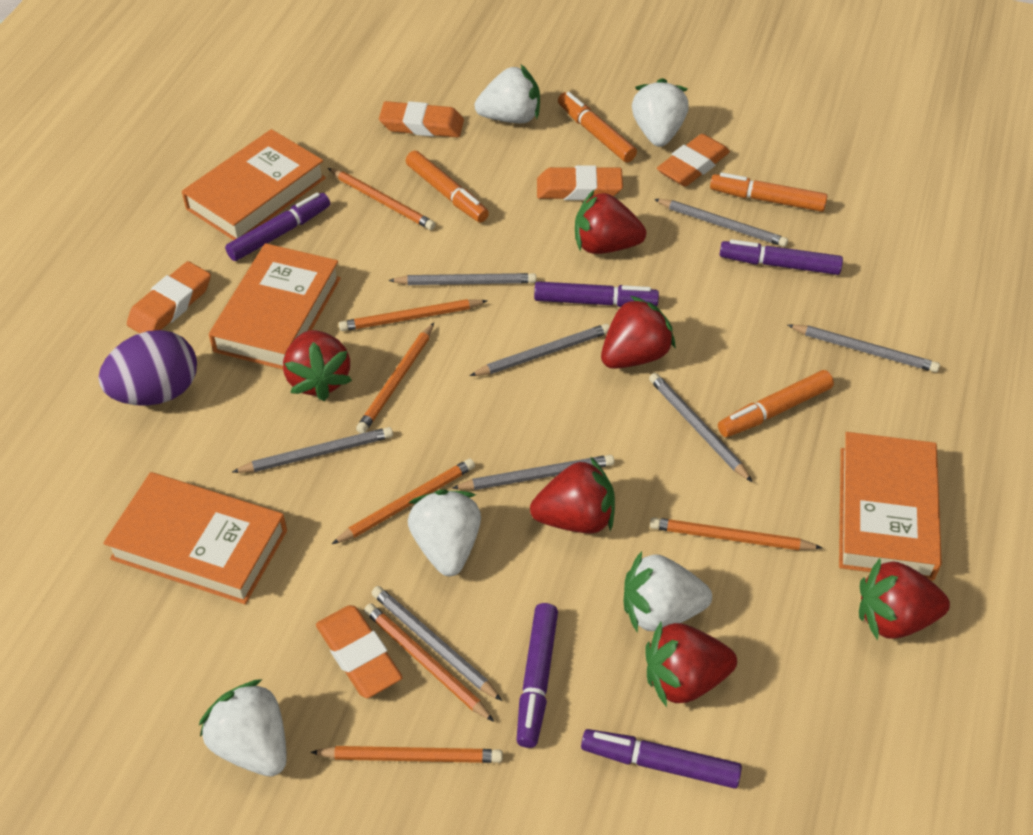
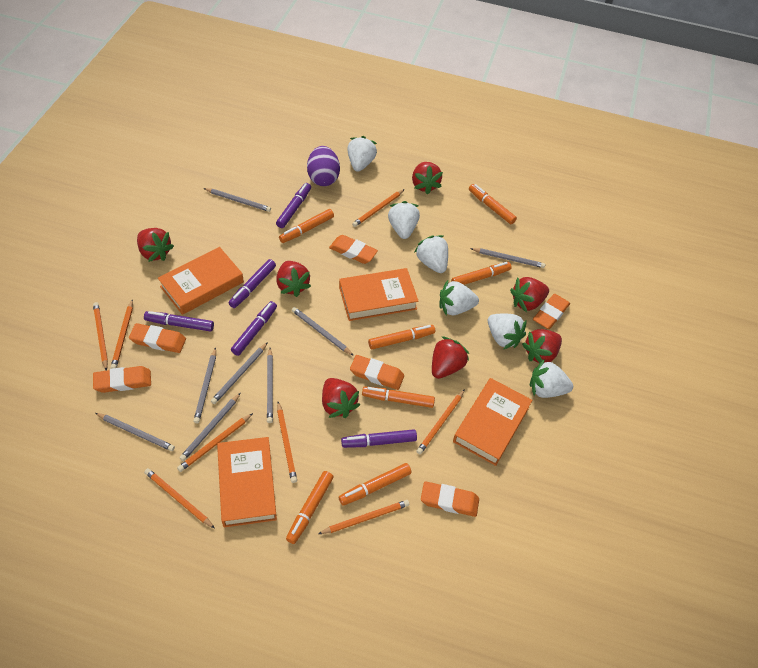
orange eraser: [127,261,211,333] [316,605,403,698] [379,101,464,138] [537,165,623,200] [657,134,730,187] = 5 -> [93,366,151,393] [129,323,186,353] [329,235,378,264] [350,355,404,390] [421,481,479,517] [533,294,570,329] = 6
orange marker: [406,151,489,222] [558,92,637,162] [710,172,828,212] [718,370,834,437] = 4 -> [279,209,334,243] [286,471,334,544] [339,463,411,506] [362,386,435,408] [368,325,435,349] [451,262,512,285] [469,184,517,224] = 7
orange pencil: [310,746,503,763] [328,168,435,230] [332,459,475,544] [339,299,487,331] [356,323,434,434] [364,603,494,722] [650,517,822,550] = 7 -> [93,302,108,371] [111,299,133,369] [144,468,215,528] [177,413,253,472] [277,402,297,483] [318,500,409,534] [352,189,405,227] [416,389,465,454] = 8
red strawberry: [283,330,352,401] [530,456,615,533] [575,190,646,254] [601,296,676,369] [645,622,737,707] [859,558,950,640] = 6 -> [137,228,174,262] [276,261,311,297] [322,378,360,418] [412,162,443,195] [432,336,469,379] [510,277,549,312] [522,329,562,363] = 7
white strawberry: [199,679,287,777] [408,490,481,576] [474,65,540,123] [624,551,712,633] [632,78,689,147] = 5 -> [347,136,377,172] [388,201,420,239] [414,235,448,273] [439,280,479,316] [488,313,526,349] [530,359,573,398] = 6

